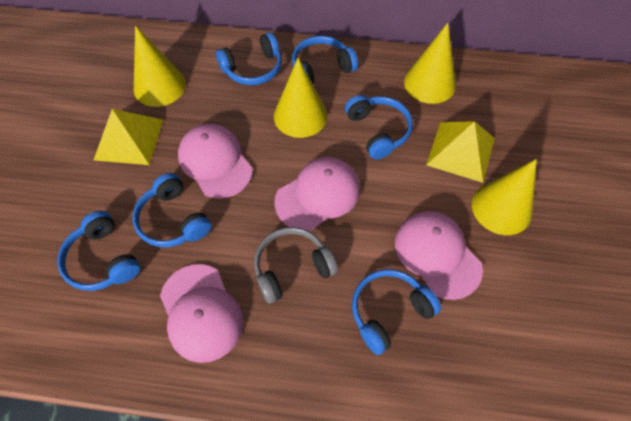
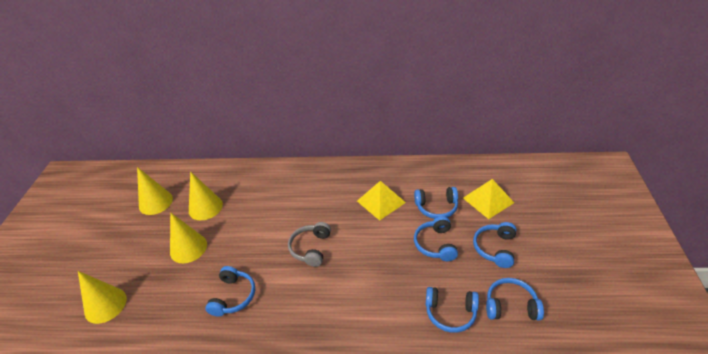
pink cap: [160,264,243,363] [178,124,253,199] [274,157,360,231] [395,211,483,300] = 4 -> none = 0

